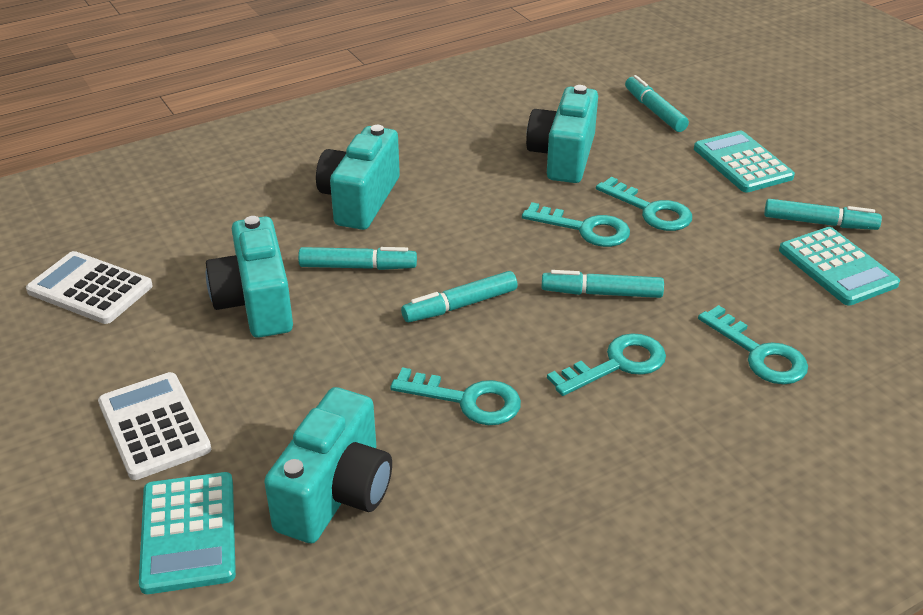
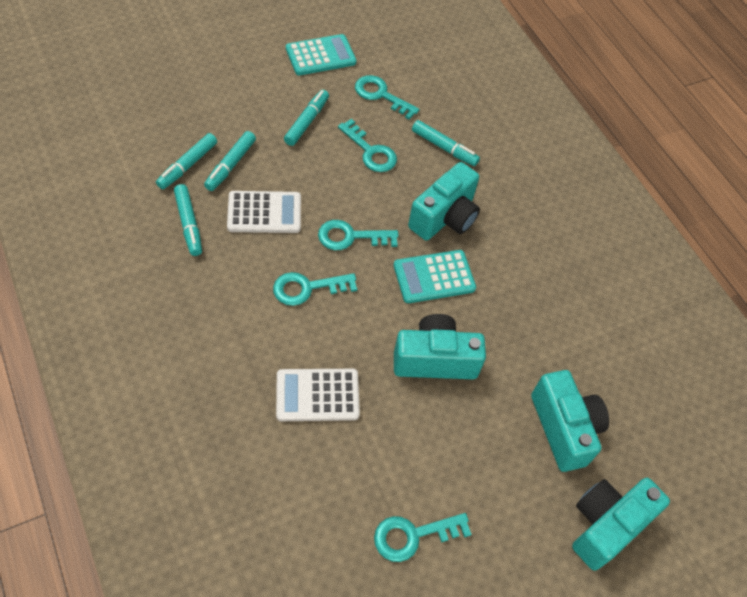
turquoise calculator: [139,472,236,594] [694,131,795,192] [779,227,900,306] = 3 -> [286,34,356,75] [393,250,476,303] = 2

